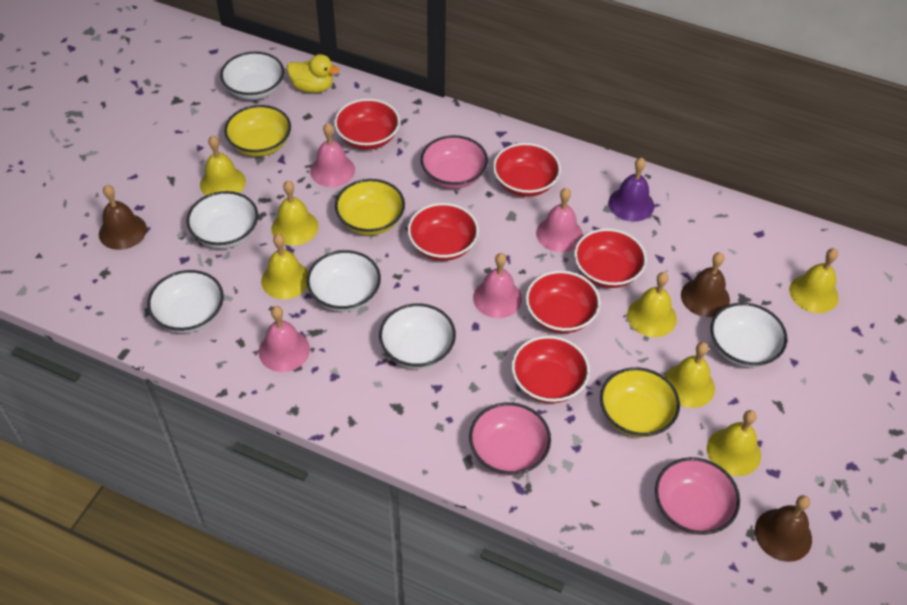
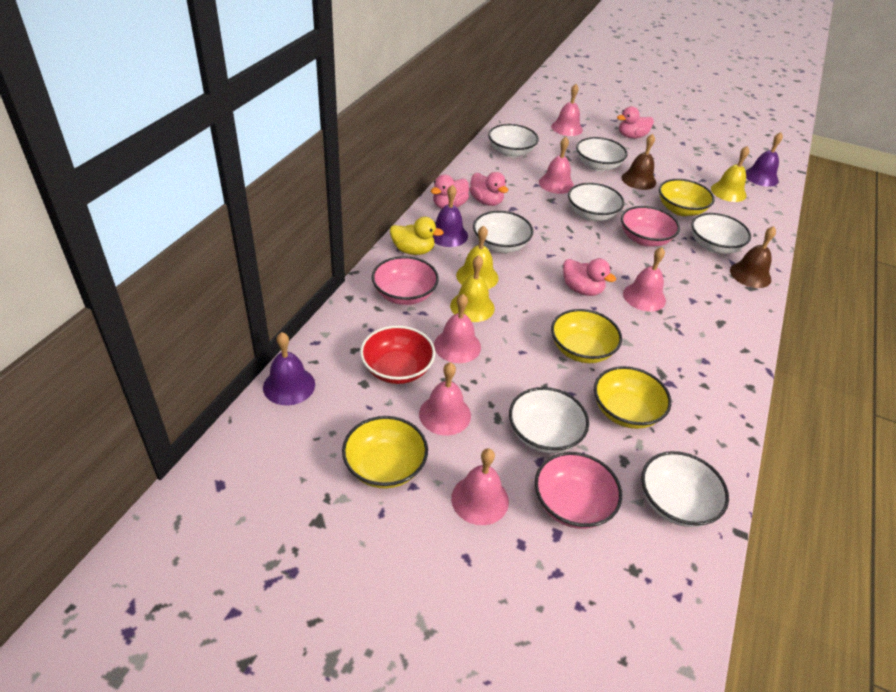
brown bell: [99,185,147,250] [681,252,730,317] [755,495,812,562] = 3 -> [622,134,656,190] [730,226,776,288] = 2
pink bell: [259,306,310,372] [310,123,355,187] [473,253,522,318] [536,188,583,252] = 4 -> [419,362,471,435] [434,294,481,363] [451,448,509,525] [539,137,574,194] [551,84,583,136] [623,247,666,312] = 6
pink duck: none = 0 -> [431,174,469,209] [469,172,508,206] [563,258,616,296] [617,106,654,139] = 4
purple bell: [608,157,654,222] = 1 -> [263,332,315,405] [432,185,468,247] [746,132,783,187] = 3
red bowl: [334,99,400,150] [408,203,479,261] [493,143,561,197] [512,336,590,403] [526,271,601,333] [574,228,647,288] = 6 -> [360,326,435,384] = 1
white bowl: [147,270,224,333] [186,191,258,249] [220,52,284,100] [307,250,381,312] [379,303,456,369] [710,303,787,367] = 6 -> [473,211,533,253] [488,124,539,158] [509,387,589,453] [568,183,624,221] [576,137,628,171] [641,451,729,527] [691,213,751,254] = 7
yellow bell: [200,135,246,195] [261,234,308,299] [271,181,318,245] [627,272,677,337] [664,342,715,408] [707,410,761,476] [789,248,839,313] = 7 -> [450,255,495,322] [456,226,499,289] [711,146,749,202] = 3
yellow bowl: [224,105,291,157] [335,179,405,235] [600,367,680,437] = 3 -> [342,416,428,489] [551,309,622,363] [594,366,671,429] [659,179,715,216] = 4

